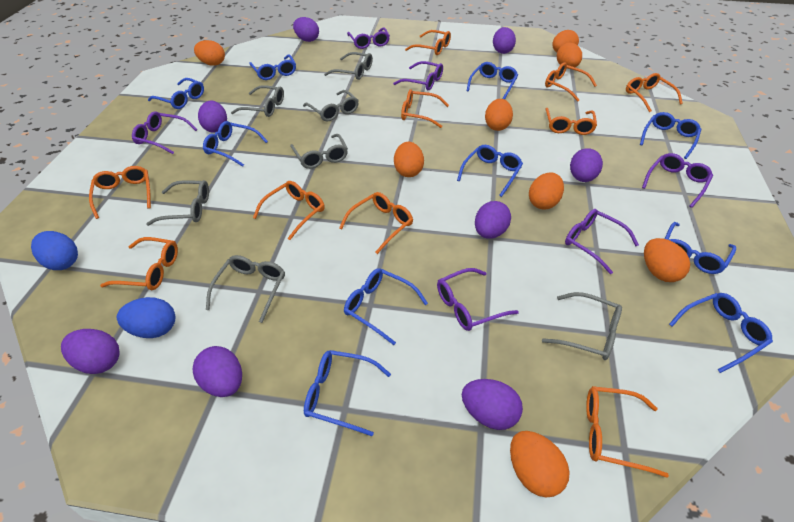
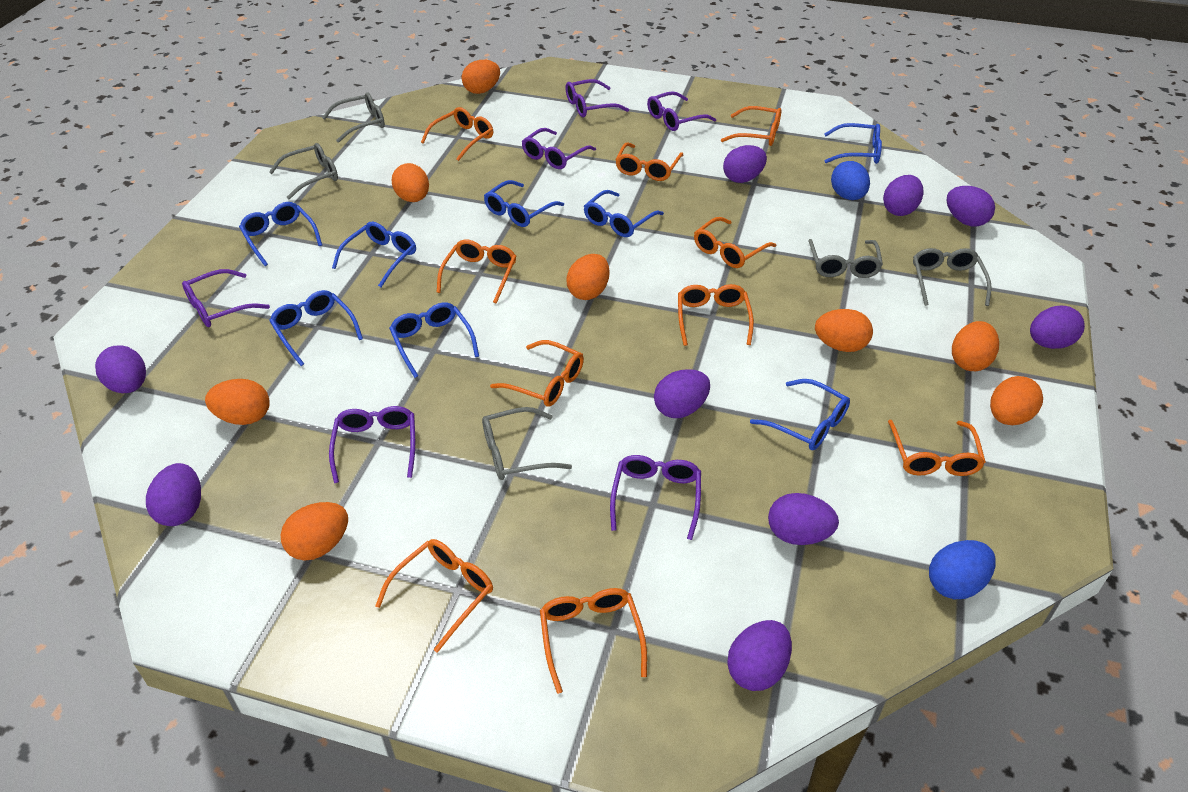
blue glasses: [148,78,204,109] [203,121,268,167] [249,55,296,80] [304,350,391,436] [344,268,428,345] [457,145,523,197] [467,62,518,100] [640,112,702,159] [665,222,736,274] [669,293,773,373] = 10 -> [239,202,322,266] [269,290,363,366] [332,221,416,287] [389,302,479,378] [484,180,564,227] [584,190,664,237] [750,379,850,450] [824,123,882,164] = 8
grey glasses: [146,180,209,226] [206,255,285,323] [231,85,284,117] [290,134,348,169] [303,90,359,121] [324,52,373,80] [542,292,622,360] = 7 -> [269,143,338,200] [322,92,385,143] [482,407,572,480] [808,239,883,278] [913,248,992,306] = 5
purple egg: [61,329,120,374] [193,346,242,397] [198,101,227,133] [293,17,319,42] [462,379,523,430] [475,201,511,239] [493,27,516,54] [570,148,603,182] = 8 -> [95,345,146,393] [146,463,201,526] [654,369,710,418] [723,145,767,183] [727,620,792,691] [768,493,839,545] [883,175,923,216] [947,186,995,227] [1030,306,1085,349] = 9

